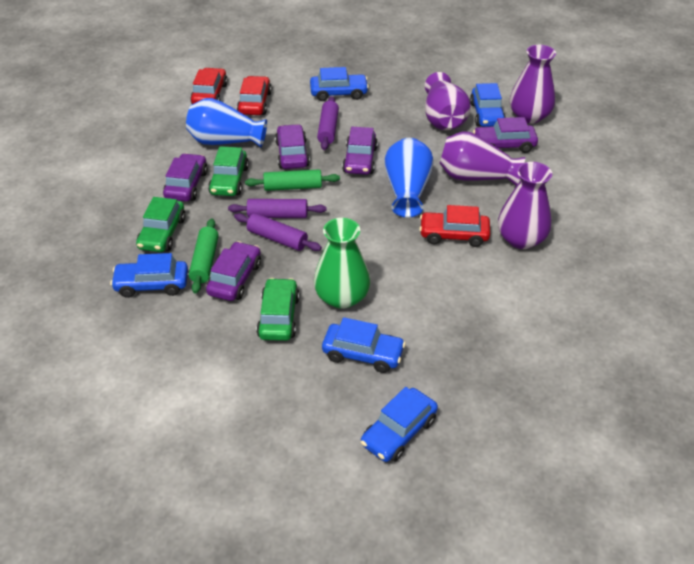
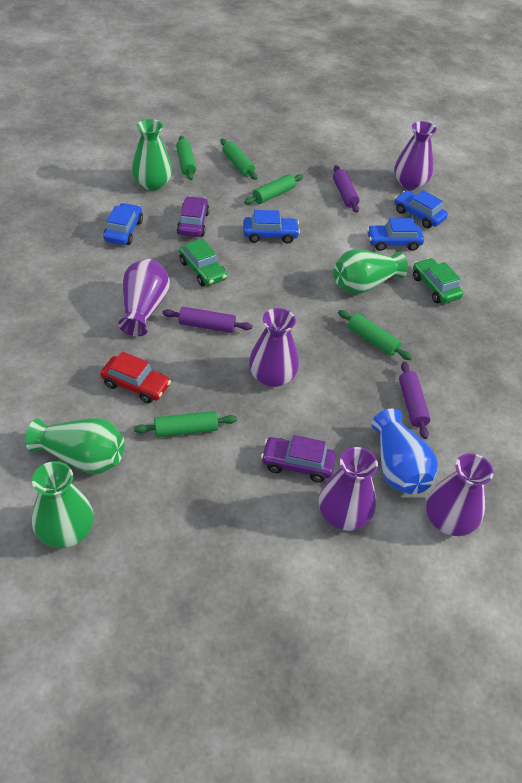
blue car: [110,253,188,298] [310,67,369,101] [322,317,406,373] [361,387,438,462] [470,83,506,127] = 5 -> [103,203,143,245] [243,210,300,244] [367,218,424,251] [394,190,448,228] = 4
blue vase: [186,98,267,148] [384,138,434,218] = 2 -> [372,409,438,494] = 1
green car: [136,197,186,252] [208,146,249,196] [256,278,300,341] = 3 -> [179,238,227,286] [413,258,463,304] = 2
green rolling pin: [189,219,219,294] [245,169,340,191] = 2 -> [134,411,237,437] [176,136,196,180] [221,139,257,180] [245,174,303,204] [338,310,412,360] = 5
green vase: [314,218,370,309] = 1 -> [26,418,125,474] [32,461,94,548] [132,119,172,191] [333,249,408,294] = 4
purple car: [163,153,208,202] [206,241,261,301] [275,124,310,169] [342,127,378,175] [473,117,538,153] = 5 -> [177,196,210,237] [261,435,336,482] = 2
purple vase: [425,72,471,130] [439,131,525,186] [498,162,552,249] [510,45,556,124] = 4 -> [118,259,170,336] [249,308,299,387] [319,447,378,531] [394,121,437,190] [426,453,494,536] = 5
red car: [190,68,228,104] [237,76,272,115] [419,205,490,247] = 3 -> [100,352,171,403] = 1

